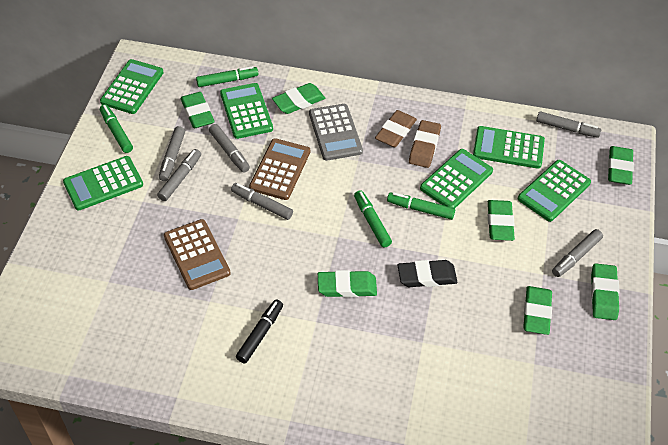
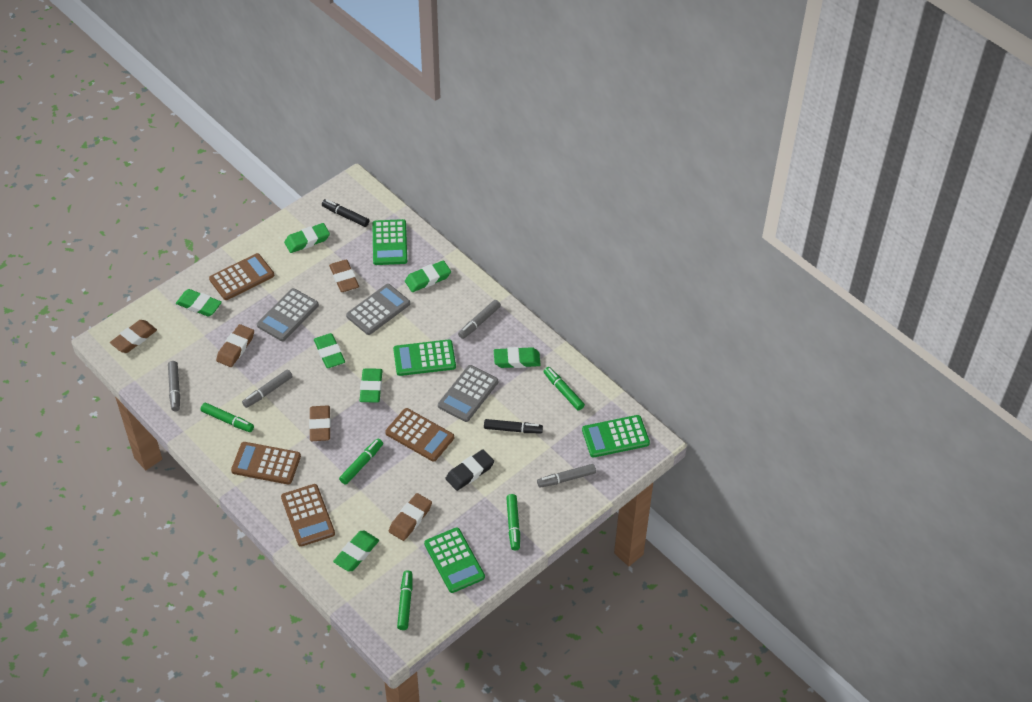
black marker: [236,300,283,363] = 1 -> [322,199,369,227] [484,419,543,433] = 2
brown calculator: [164,219,231,290] [249,138,310,200] = 2 -> [209,253,274,300] [231,442,301,485] [281,484,335,547] [385,408,454,462] = 4
brown eraser: [375,110,417,147] [409,120,441,168] = 2 -> [110,320,157,353] [216,324,254,367] [309,405,331,441] [329,260,359,292] [389,493,432,541] = 5
green calculator: [63,156,143,210] [100,59,164,114] [220,83,273,139] [420,149,493,208] [473,126,545,169] [518,160,591,222] = 6 -> [372,219,407,265] [393,339,456,376] [424,527,485,593] [582,415,650,457] = 4
green marker: [100,104,133,153] [196,66,258,87] [354,190,392,248] [387,192,455,220] = 4 -> [200,403,254,432] [339,438,383,485] [397,570,412,630] [506,494,520,550] [544,367,585,411] = 5
grey calculator: [309,104,363,161] = 1 -> [257,288,319,341] [346,284,410,335] [438,365,498,422] = 3
grey marker: [157,149,201,201] [159,126,185,181] [209,124,250,173] [231,183,293,220] [536,111,601,138] [552,229,603,277] = 6 -> [168,361,180,411] [242,369,293,408] [458,300,501,339] [537,464,596,488] = 4

